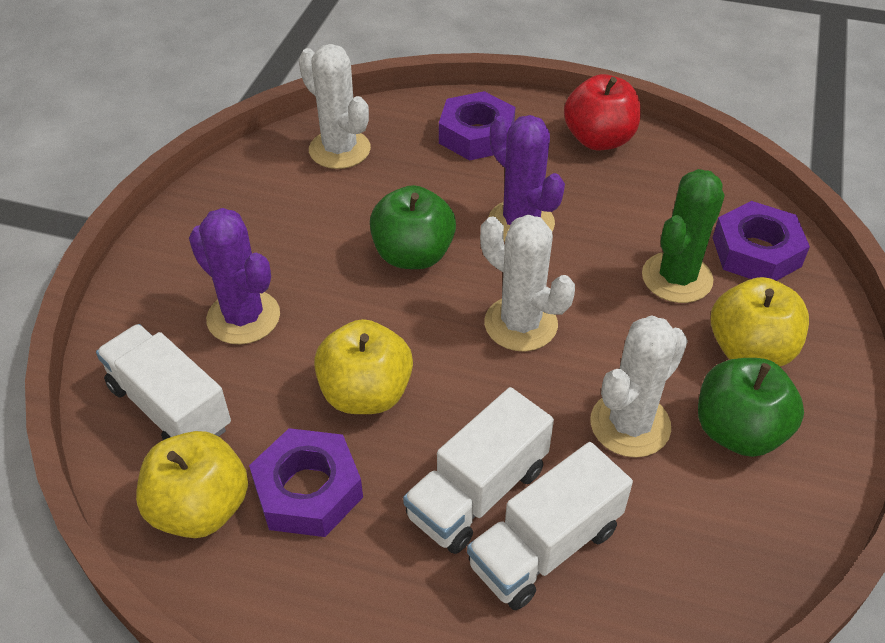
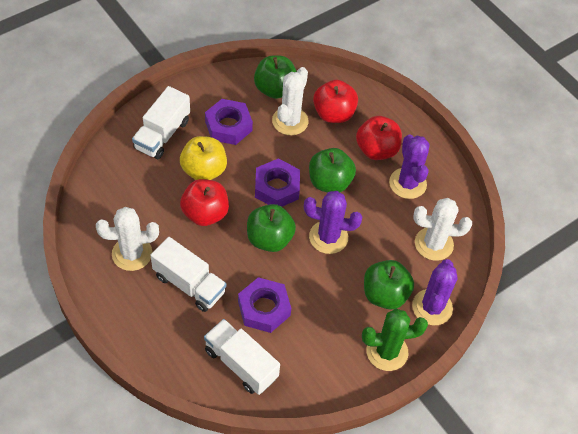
green apple: [370,185,456,269] [698,358,804,457] = 2 -> [247,204,296,252] [254,55,297,99] [309,148,356,193] [364,260,414,310] = 4
purple cactus: [189,208,280,344] [488,115,565,241] = 2 -> [304,191,362,254] [389,134,430,199] [412,259,458,325] = 3
red apple: [564,74,641,150] = 1 -> [180,179,229,226] [313,80,358,123] [356,116,402,160] = 3
yellow apple: [136,431,248,538] [314,319,413,414] [711,277,809,366] = 3 -> [180,136,227,180] = 1

